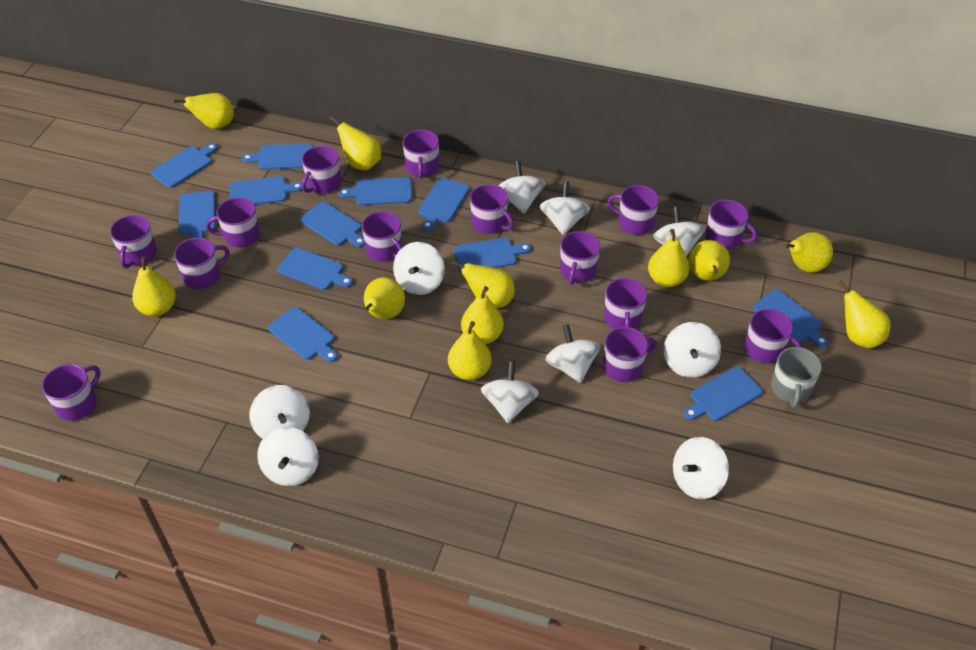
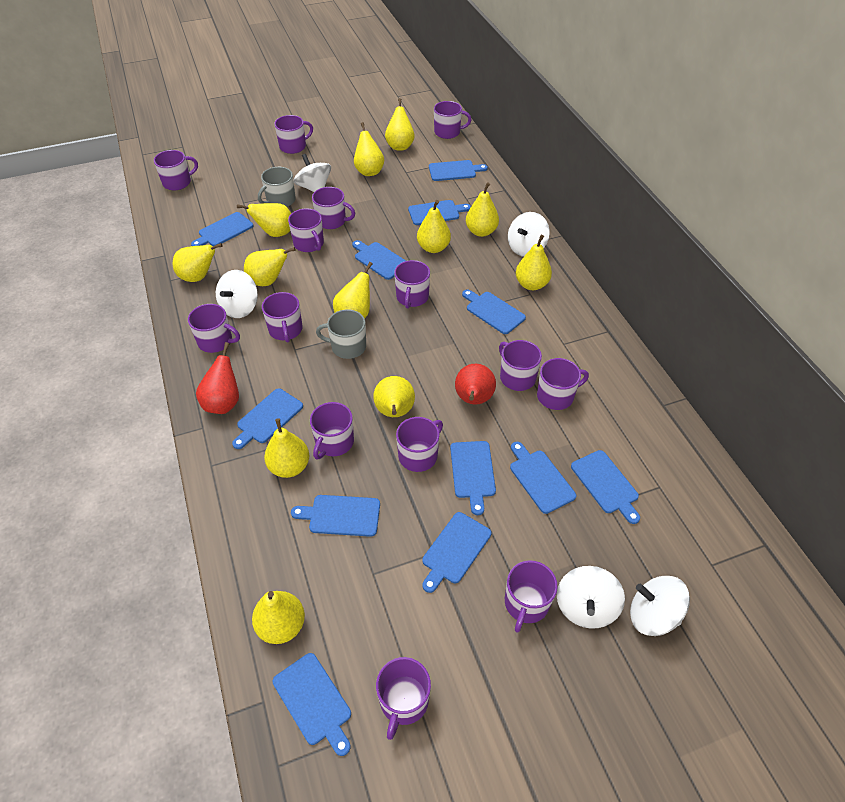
grey mug: [771,347,822,408] = 1 -> [258,167,296,207] [316,310,366,359] = 2
red pear: none = 0 -> [196,342,239,414] [455,364,496,404] = 2
white spinning top: [249,385,310,439] [257,427,319,486] [393,242,445,295] [481,361,539,423] [498,161,545,214] [539,182,590,235] [545,324,600,383] [653,206,705,256] [664,322,721,378] [673,437,729,499] = 10 -> [216,270,258,318] [294,154,331,192] [508,212,550,257] [557,566,625,629] [630,576,690,636] = 5
yellow pear: [132,257,176,316] [173,93,234,129] [329,116,381,171] [364,277,405,319] [448,321,492,380] [451,260,515,308] [461,286,504,344] [648,229,689,287] [689,240,730,281] [783,232,833,273] [838,281,891,348] = 11 -> [172,243,223,282] [237,203,291,237] [244,247,296,286] [252,591,305,644] [264,418,310,478] [333,262,373,318] [354,122,384,176] [373,376,415,417] [385,98,415,151] [417,200,451,253] [466,182,499,237] [516,235,552,290] = 12

